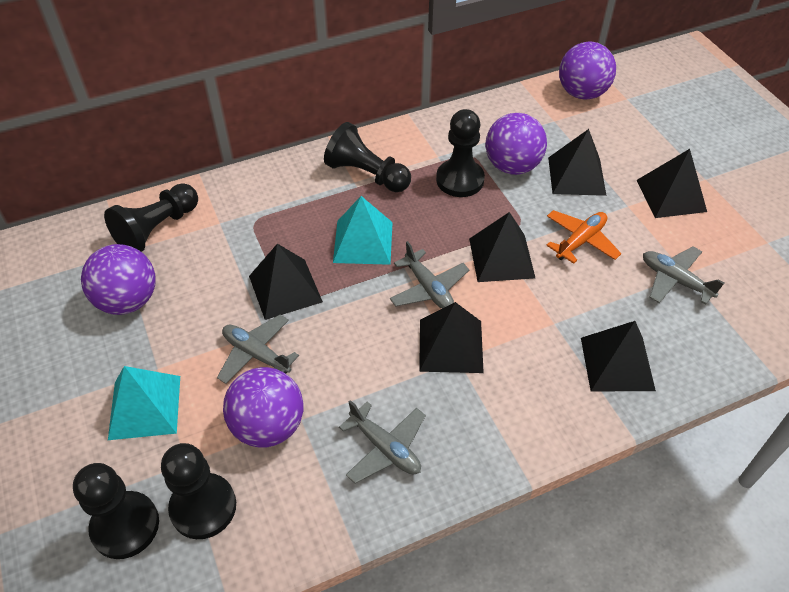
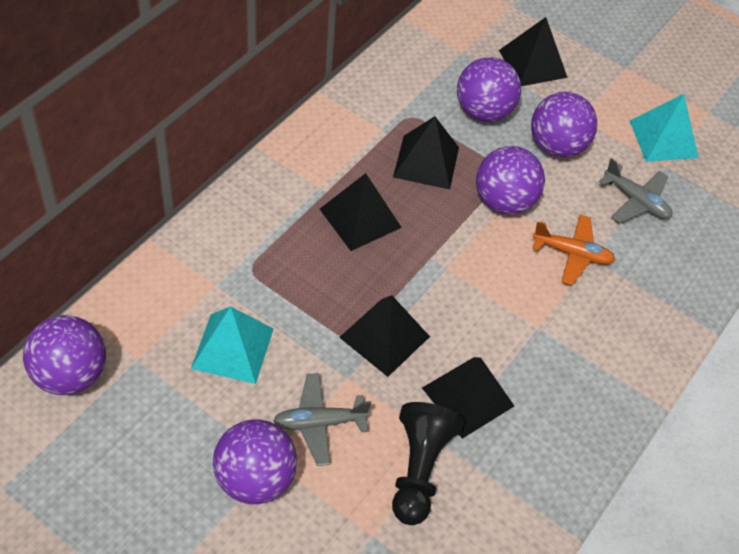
black pawn: [73,463,159,559] [104,183,198,252] [161,443,236,539] [324,122,411,192] [436,109,485,197] = 5 -> [392,402,463,525] = 1
black pyramid: [249,244,323,320] [419,302,484,373] [469,212,535,282] [548,129,606,196] [581,321,656,392] [637,149,707,218] = 6 -> [320,173,402,251] [339,295,430,377] [393,116,459,189] [422,357,514,439] [499,17,568,86] = 5
grey plane: [217,315,299,384] [339,400,426,483] [390,241,469,309] [643,246,724,305] = 4 -> [273,373,371,466] [599,158,672,223] = 2
purple ball: [81,244,156,315] [223,367,304,448] [486,113,547,175] [559,42,616,99] = 4 -> [23,315,106,395] [213,419,297,504] [457,57,521,122] [476,146,545,215] [531,92,597,158] = 5

